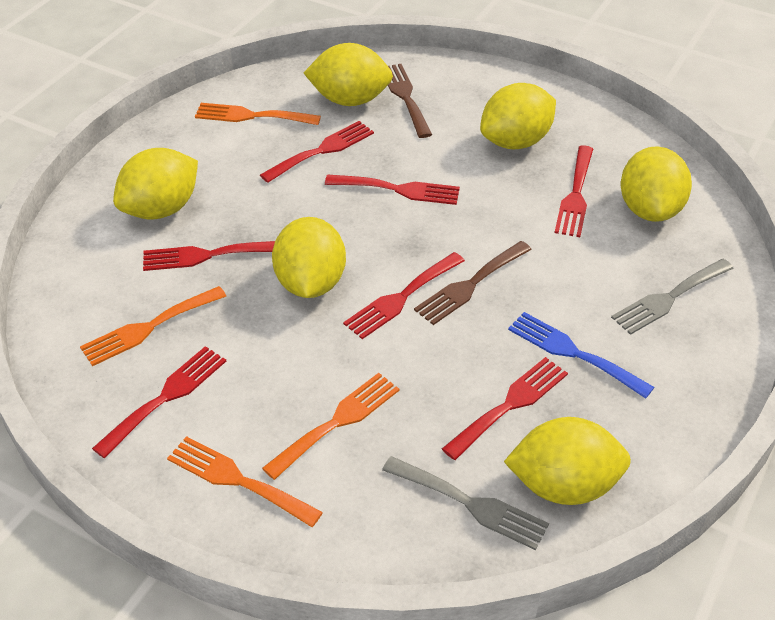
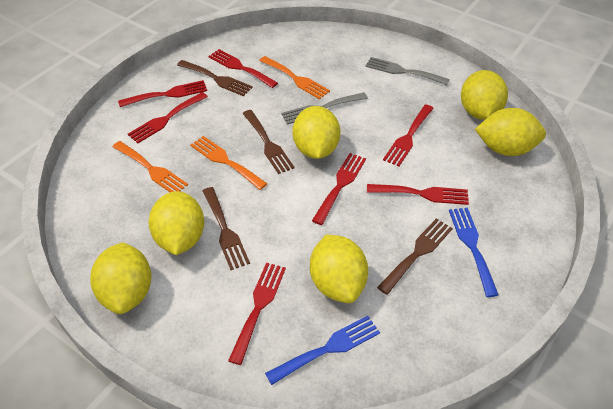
blue fork: [508,312,654,399] = 1 -> [265,316,380,385] [449,207,499,297] = 2
brown fork: [388,64,432,138] [414,241,532,325] = 2 -> [177,60,253,96] [203,187,250,270] [242,110,295,174] [377,218,453,295] = 4
orange fork: [80,286,226,366] [167,436,323,527] [195,103,321,125] [262,373,400,480] = 4 -> [113,141,188,192] [190,136,267,190] [259,56,330,99] = 3

